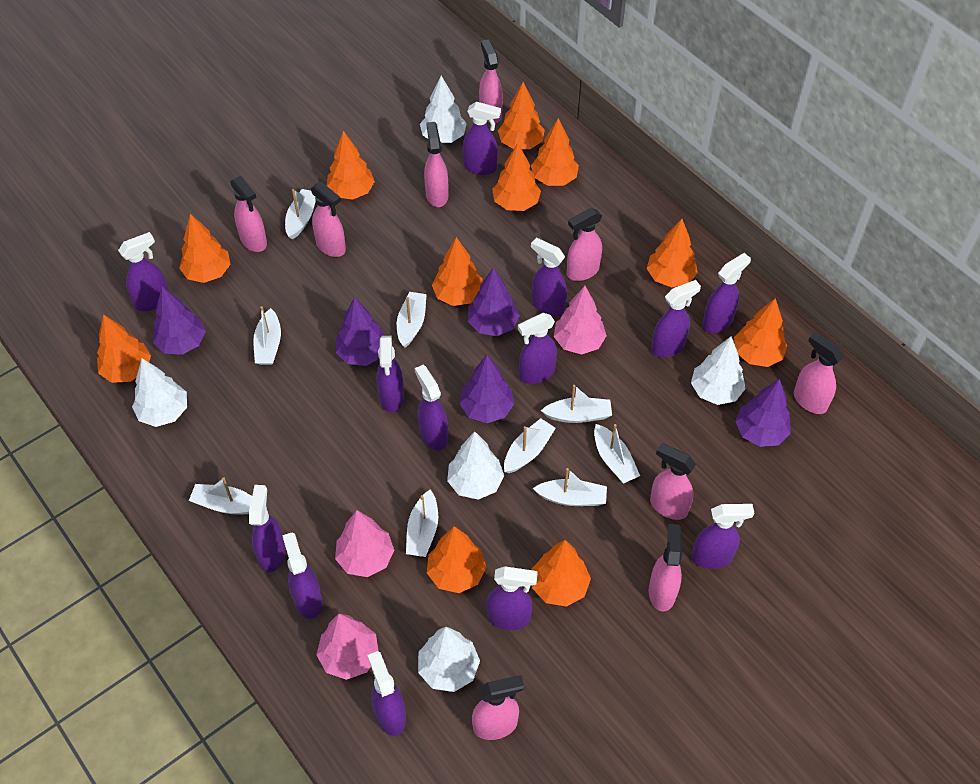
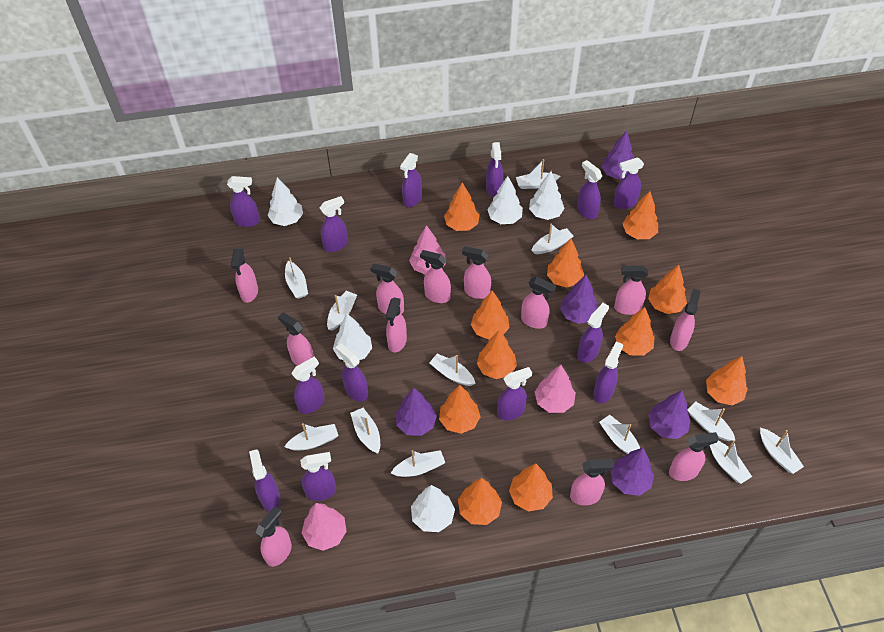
pink spray bottle: [230,176,267,252] [311,182,346,257] [424,122,448,207] [472,675,524,740] [479,39,503,123] [567,208,602,281] [649,524,683,612] [650,443,696,520] [794,332,844,414] = 9 -> [231,248,258,303] [256,506,292,567] [278,312,314,366] [370,264,404,314] [385,297,407,352] [420,250,451,303] [462,246,491,299] [521,277,556,329] [570,459,614,505] [614,265,648,315] [669,432,719,481] [670,288,701,351] = 12
white boat: [189,477,252,515] [253,306,281,365] [285,189,316,240] [397,292,427,348] [406,490,438,557] [504,418,556,473] [533,468,607,506] [541,385,612,423] [594,424,640,484] = 9 -> [284,423,339,451] [285,257,308,299] [327,291,357,331] [350,408,380,453] [391,450,445,477] [429,354,476,386] [516,159,560,189] [531,224,574,254] [599,415,640,454] [688,402,735,441] [710,440,752,484] [760,428,804,474] = 12

